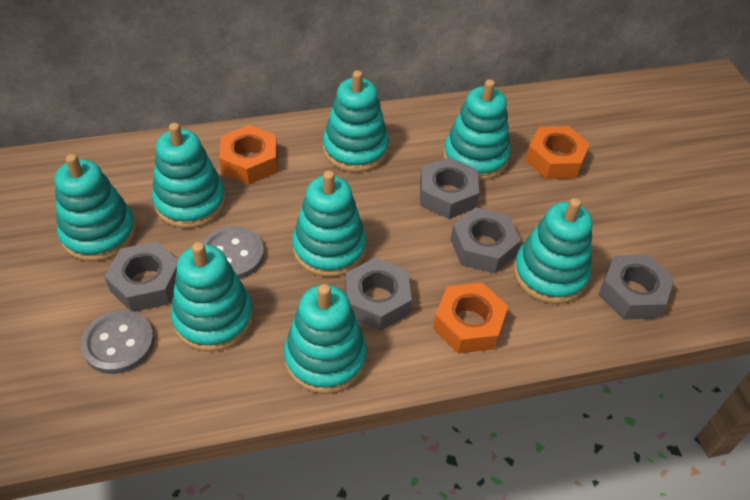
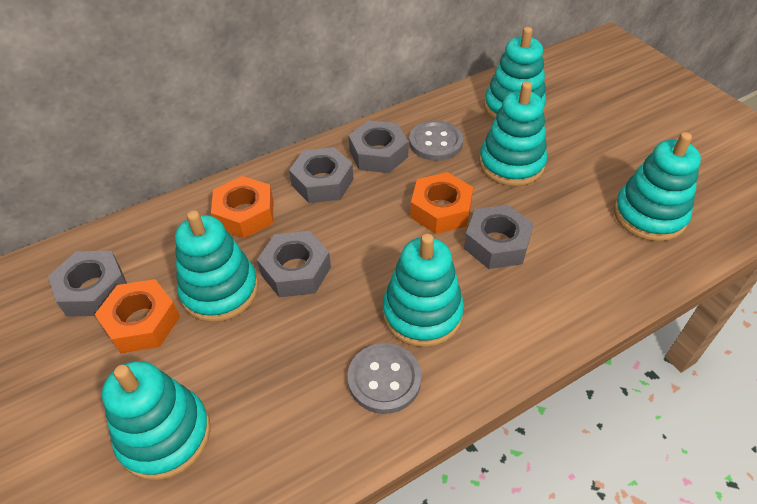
turquoise stacking toy: [55,154,136,262] [152,123,226,228] [171,242,254,352] [284,284,367,394] [292,171,367,277] [323,70,389,172] [443,79,511,181] [514,198,593,304] = 8 -> [102,361,211,480] [175,210,258,322] [383,234,464,347] [479,82,547,186] [484,27,546,120] [614,132,701,241] = 6

